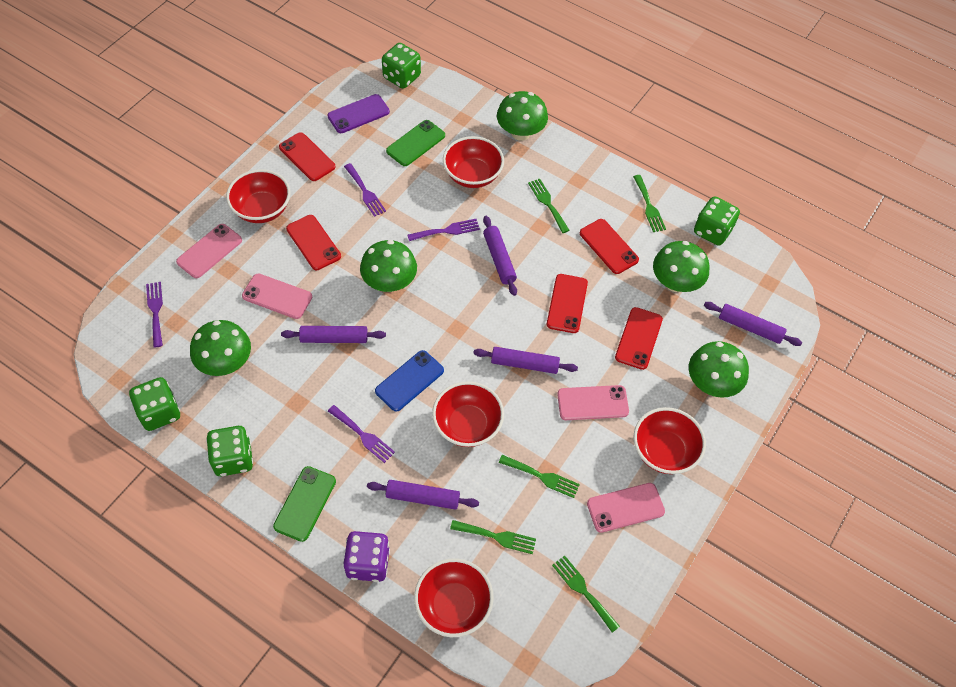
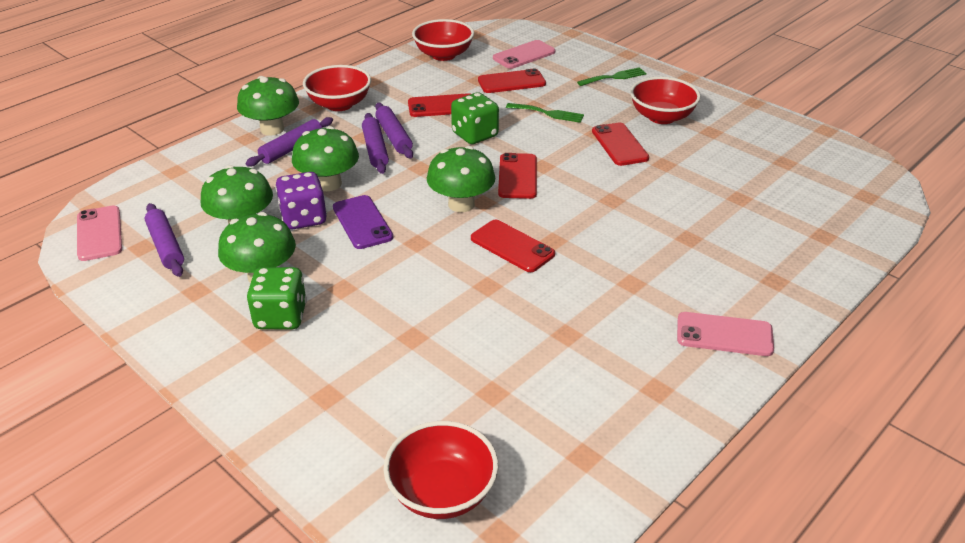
blue phone: [375,350,444,412] = 1 -> none = 0
green dice: [129,377,180,431] [206,426,253,476] [382,43,421,89] [694,196,740,246] = 4 -> [247,267,307,329] [451,92,499,144] = 2
green fork: [450,520,536,554] [499,455,580,498] [528,179,570,233] [552,555,620,633] [633,175,666,232] = 5 -> [506,103,584,123] [577,67,647,86] = 2
green phone: [273,466,336,542] [386,120,445,166] = 2 -> none = 0
pink phone: [176,224,242,278] [242,273,312,319] [557,385,629,420] [587,483,665,533] = 4 -> [77,205,122,261] [493,40,555,69] [677,312,774,356] = 3
purple fork: [146,282,163,348] [328,405,395,463] [344,163,386,217] [407,219,480,241] = 4 -> none = 0
purple rolling pin: [281,326,386,343] [367,480,479,510] [473,347,578,374] [483,216,517,296] [704,302,802,346] = 5 -> [145,203,184,277] [245,117,333,167] [362,113,389,174] [375,103,413,158] = 4
red bowl: [226,169,290,223] [414,558,494,637] [432,381,504,447] [443,136,504,188] [634,407,706,474] = 5 -> [303,65,371,111] [384,421,498,519] [412,19,474,61] [630,76,701,124] = 4

